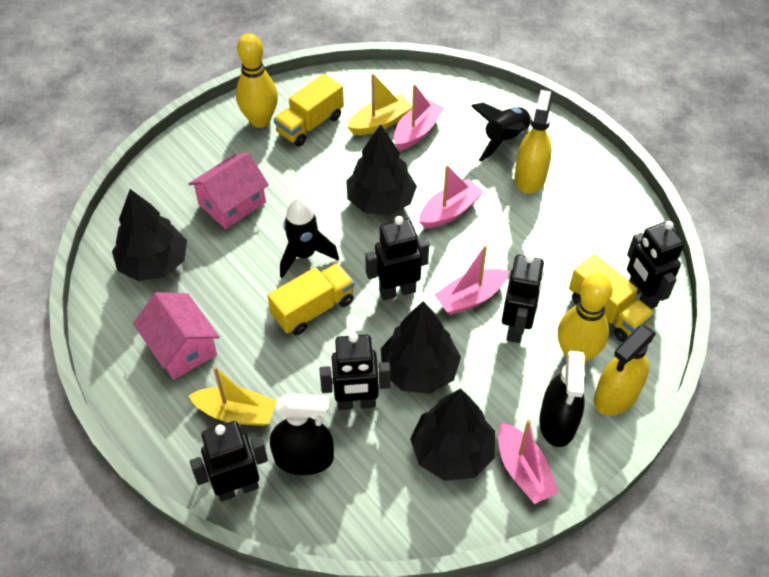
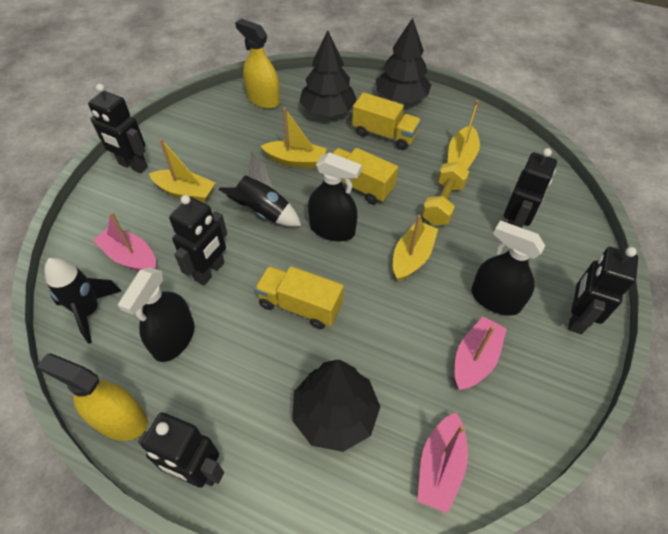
black spray bottle: [270,393,334,475] [539,351,585,447] = 2 -> [118,267,195,362] [308,152,362,241] [471,220,545,316] = 3
black tree: [112,189,187,281] [346,124,417,215] [381,301,461,394] [410,388,495,481] = 4 -> [292,360,380,452] [299,31,357,117] [376,18,431,103] = 3
pink boat: [394,84,445,150] [419,165,484,228] [434,245,509,315] [498,419,559,504] = 4 -> [93,212,156,271] [417,412,468,513] [455,317,507,390] = 3
pink house: [133,292,220,380] [188,152,269,229] = 2 -> none = 0
yellow boat: [188,366,277,426] [347,73,412,135] = 2 -> [149,138,215,203] [261,107,327,169] [393,215,438,281] [448,100,480,170] = 4
yellow bowling pin: [236,33,278,128] [558,273,612,362] = 2 -> none = 0
yellow dumbbell: none = 0 -> [422,162,469,225] = 1

